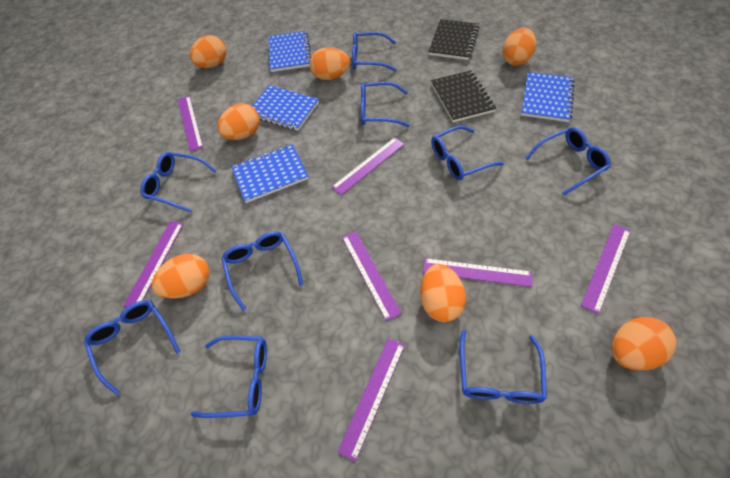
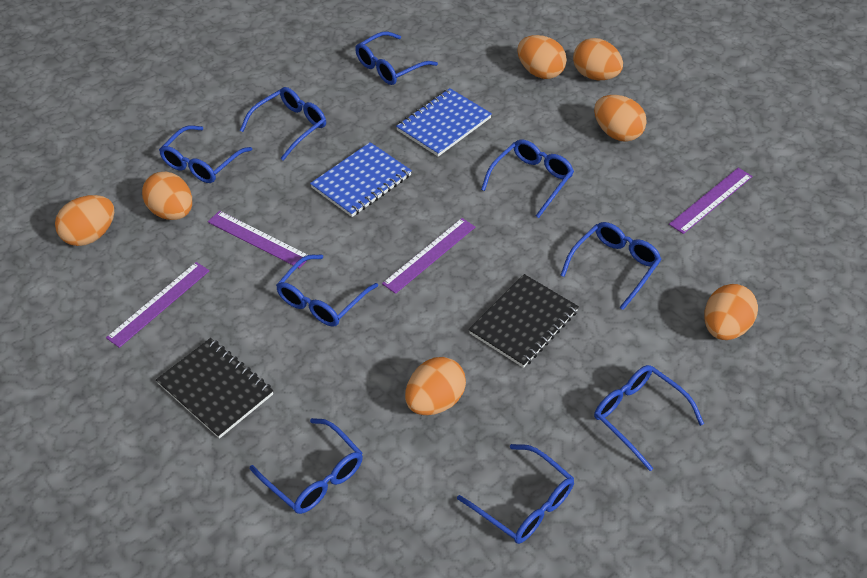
blue notebook: [231,144,309,203] [252,85,319,131] [268,31,311,72] [521,72,575,122] = 4 -> [310,142,412,217] [396,88,492,157] = 2
purple ruler: [123,221,184,307] [178,96,203,152] [331,137,404,195] [338,338,405,462] [342,231,402,321] [423,258,532,287] [581,224,631,314] = 7 -> [106,262,210,348] [208,211,308,269] [382,218,475,294] [669,168,753,234] = 4

